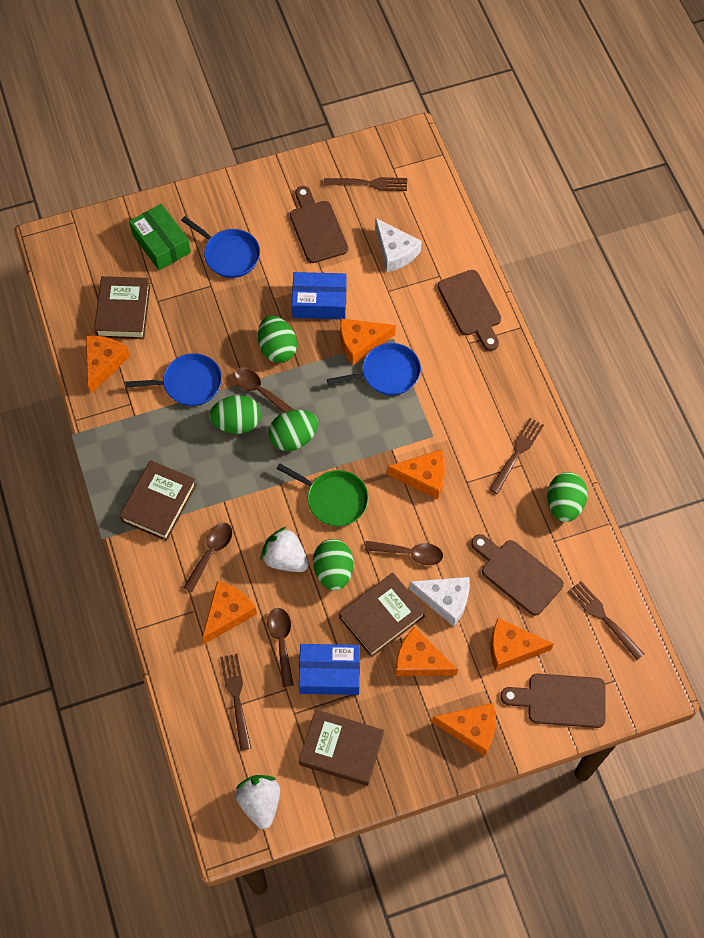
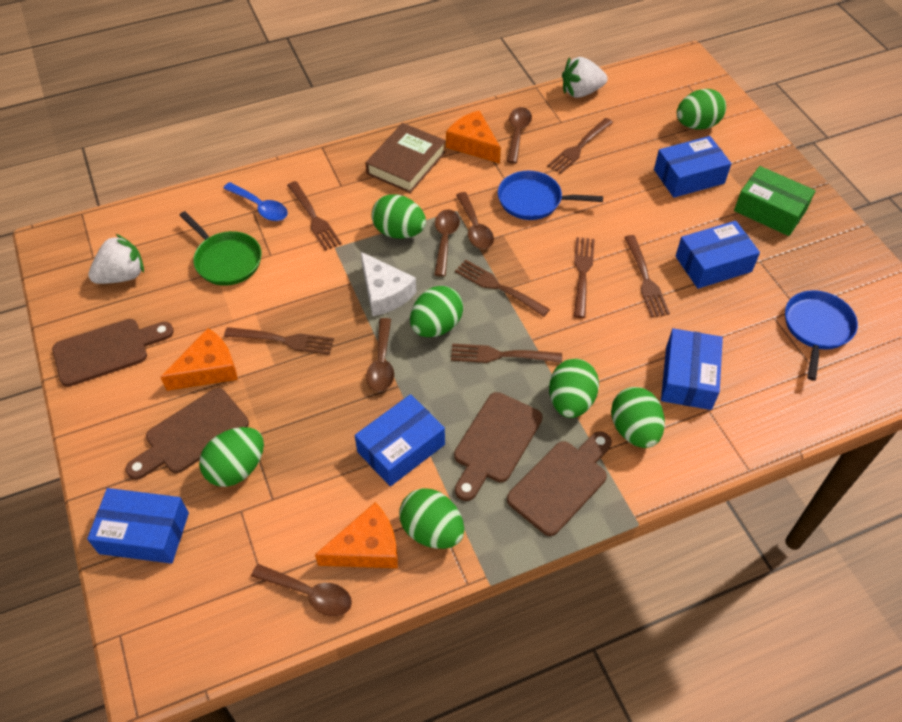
blue box: [292,272,347,319] [299,644,360,695] = 2 -> [87,488,189,564] [355,394,445,486] [654,136,731,198] [661,328,723,410] [676,221,760,289] = 5
blue pan: [125,353,222,406] [181,216,260,278] [327,343,421,395] = 3 -> [498,171,603,220] [785,290,858,381] = 2
blue spoon: none = 0 -> [223,182,288,221] = 1
brown book: [94,276,150,339] [119,460,197,541] [299,709,384,786] [339,573,426,657] = 4 -> [366,123,446,193] = 1
brown fork: [220,654,251,751] [324,177,407,191] [489,418,544,494] [568,581,644,660] = 4 -> [224,327,334,355] [287,181,341,251] [451,344,562,363] [455,260,550,317] [547,118,613,174] [574,237,595,318] [624,235,670,317] = 7
brown spoon: [183,523,232,592] [233,368,294,413] [267,608,294,687] [365,541,443,565] = 4 -> [251,564,352,616] [366,318,394,392] [434,209,460,277] [456,192,494,249] [507,107,532,164] = 5
green egg: [209,395,261,434] [258,316,297,363] [269,410,319,451] [313,539,353,591] [547,472,588,522] = 5 -> [199,427,264,487] [371,194,426,239] [399,488,464,549] [410,286,463,337] [549,359,599,418] [611,387,665,448] [677,89,726,130] = 7
orange cheese: [86,335,130,393] [202,581,257,644] [340,319,396,365] [387,450,445,500] [396,627,458,676] [432,703,496,756] [491,618,554,671] = 7 -> [160,328,238,391] [315,502,398,568] [446,110,501,164] = 3
white cheese: [375,218,422,272] [409,577,470,627] = 2 -> [361,252,417,317] = 1

